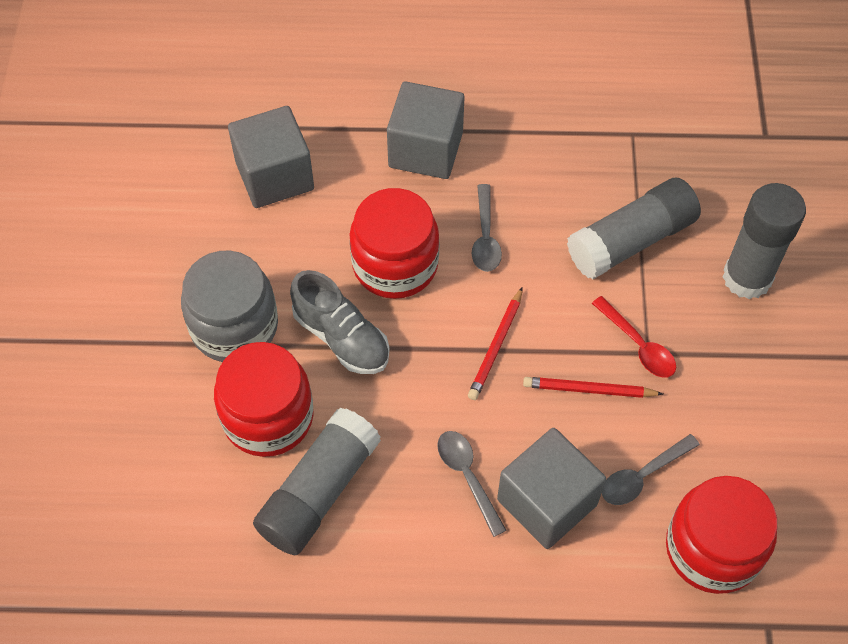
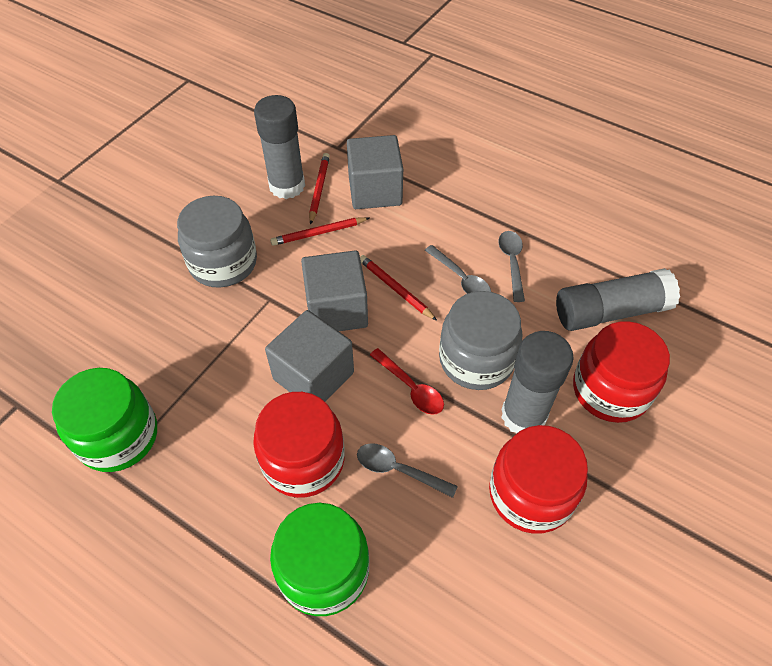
green jar: none = 0 -> [52,368,157,472] [270,503,369,616] = 2
grey jar: [181,250,278,362] = 1 -> [177,196,257,288] [439,291,523,390] = 2
grey shoe: [290,270,389,374] = 1 -> none = 0
red pencil: [468,287,523,400] [523,377,663,398] = 2 -> [270,217,369,246] [309,153,330,225] [360,255,437,321] = 3

